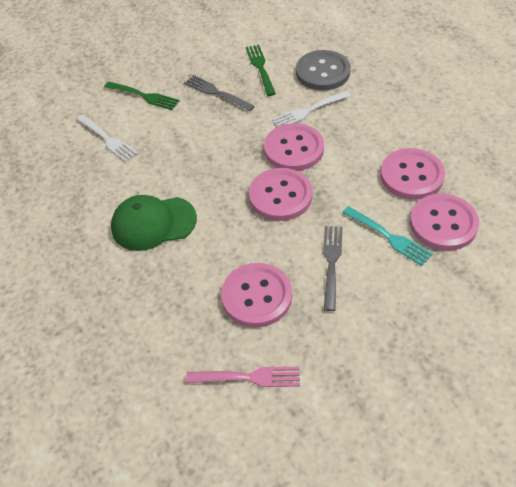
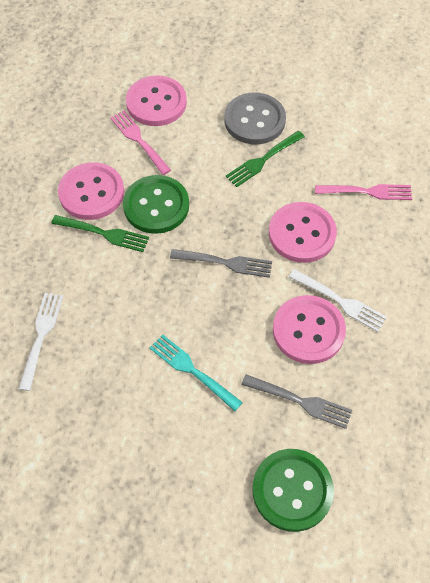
green button: none = 0 -> [123,175,189,234] [253,449,334,532] = 2
green cap: [111,195,197,251] = 1 -> none = 0
pink button: [221,263,292,328] [249,168,312,221] [264,123,324,171] [380,148,445,200] [410,193,479,251] = 5 -> [58,162,124,220] [126,75,187,126] [269,202,337,263] [273,295,346,364] = 4
pink fork: [186,367,300,387] = 1 -> [110,111,171,175] [315,184,412,200] = 2

